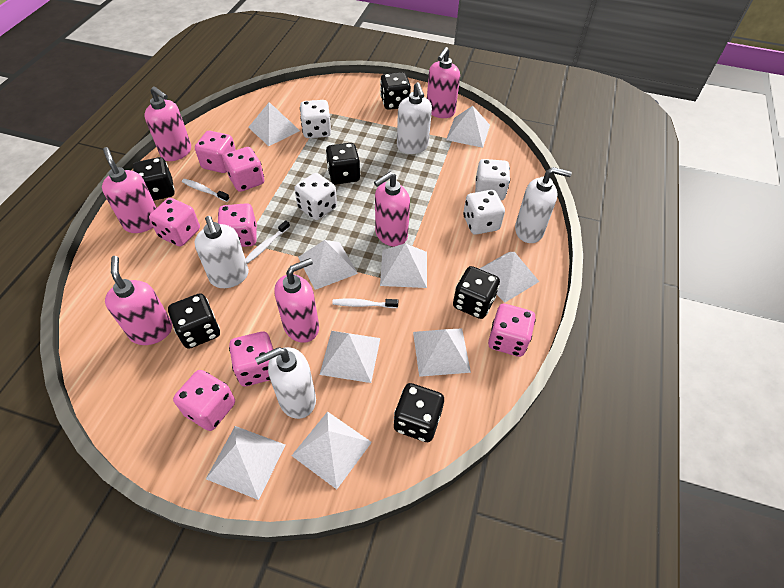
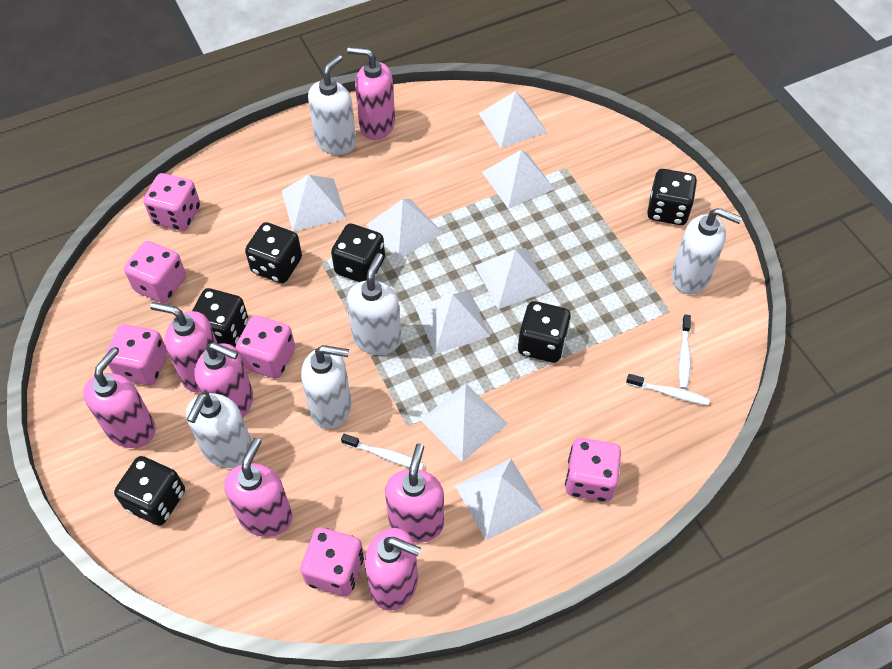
pink dice: [149,198,200,246] [173,370,235,431] [195,131,236,173] [218,203,257,247] [223,147,264,192] [229,332,273,386] [488,304,536,357] = 7 -> [105,324,168,385] [124,241,186,303] [143,173,200,231] [236,315,295,379] [300,527,364,596] [565,438,621,502] = 6
pink soap dispenser: [102,147,157,233] [105,256,172,345] [144,86,191,161] [274,258,319,343] [374,172,410,247] [427,47,460,118] = 6 -> [83,348,156,448] [150,302,217,393] [194,342,253,417] [224,438,292,537] [347,47,395,140] [365,528,421,611] [385,444,444,543] = 7
white dice: [294,173,337,220] [300,100,331,138] [463,190,505,235] [475,159,510,200] = 4 -> none = 0
white pyramid: [206,426,285,500] [248,102,300,146] [291,411,372,489] [298,240,358,290] [320,331,380,383] [380,243,427,288] [413,328,471,377] [446,106,490,148] [479,252,539,303] = 9 -> [282,175,347,232] [366,199,443,260] [415,291,490,354] [421,384,508,462] [455,459,543,541] [475,248,550,309] [478,91,547,148] [482,150,554,209] = 8
white soap dispenser: [195,216,249,288] [255,347,316,419] [397,82,432,154] [515,167,572,243] = 4 -> [186,392,252,468] [301,345,352,429] [308,55,356,155] [347,253,402,355] [671,208,742,295] = 5

